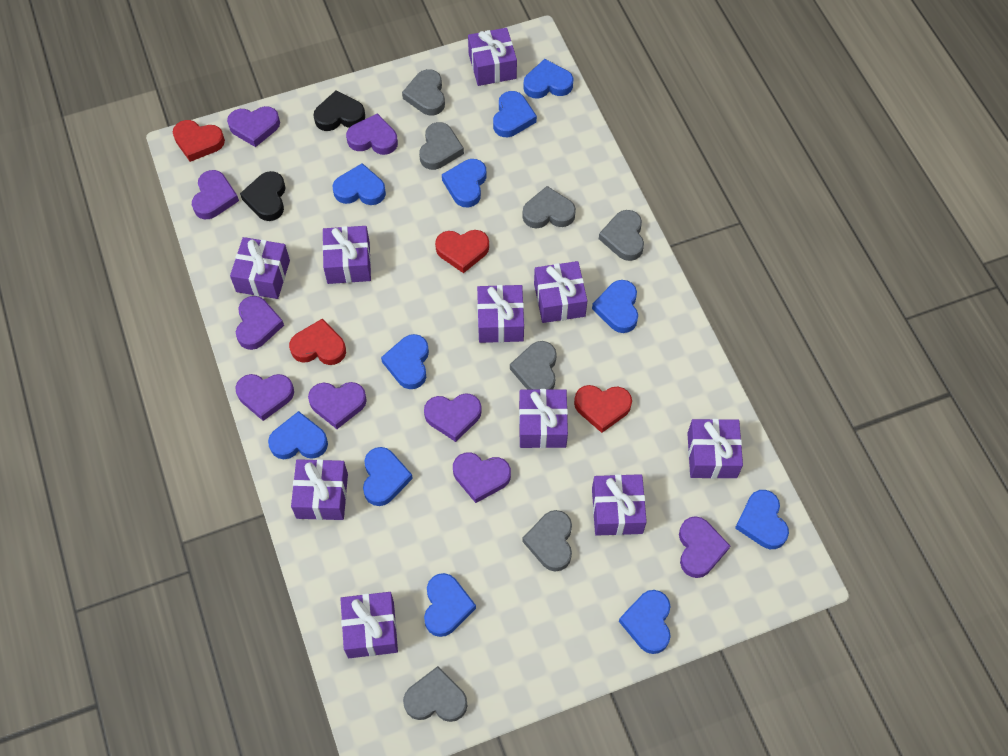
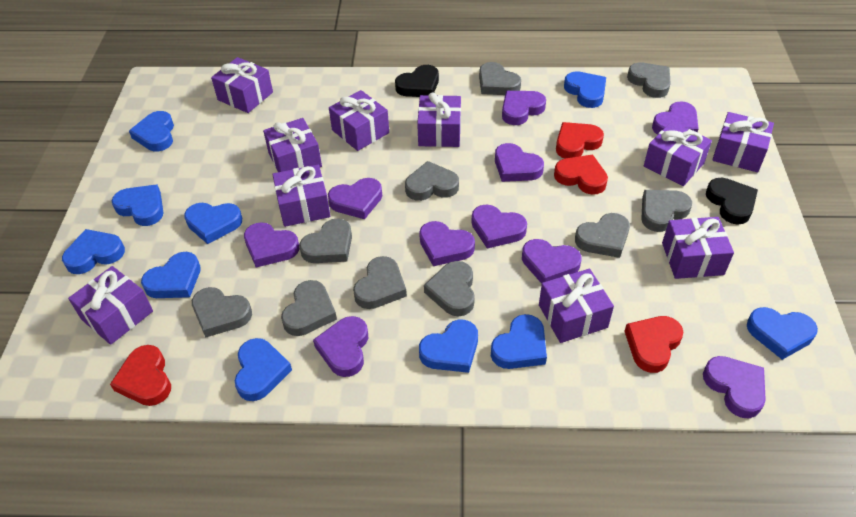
blue heart: [268,411,328,459] [332,163,386,205] [363,447,413,506] [381,334,429,389] [424,573,476,637] [442,159,486,207] [493,91,537,137] [523,59,573,99] [592,280,638,333] [619,590,671,654] [735,490,789,549] = 11 -> [62,229,125,274] [112,184,163,226] [129,111,174,151] [141,252,201,298] [184,203,242,244] [235,338,292,401] [419,320,478,373] [491,314,547,369] [564,71,606,108] [747,307,818,360] = 10
grey heart: [402,69,445,116] [403,666,468,722] [419,122,464,170] [510,341,557,390] [522,186,576,228] [522,510,572,571] [599,210,644,261] = 7 -> [192,287,252,338] [281,280,337,336] [299,218,352,263] [353,256,407,309] [405,161,459,201] [424,261,475,317] [479,62,521,95] [575,213,630,258] [627,63,671,98] [641,190,692,232] = 10
purple heart: [192,170,239,219] [227,106,280,147] [235,374,294,421] [236,296,284,350] [308,382,367,429] [346,113,398,155] [424,393,482,442] [453,452,511,503] [679,516,730,578] = 9 -> [244,222,299,267] [313,316,368,377] [328,178,382,219] [419,221,475,266] [471,205,527,249] [495,143,544,182] [502,91,546,125] [522,239,581,284] [652,101,699,135] [703,356,766,418] = 10

